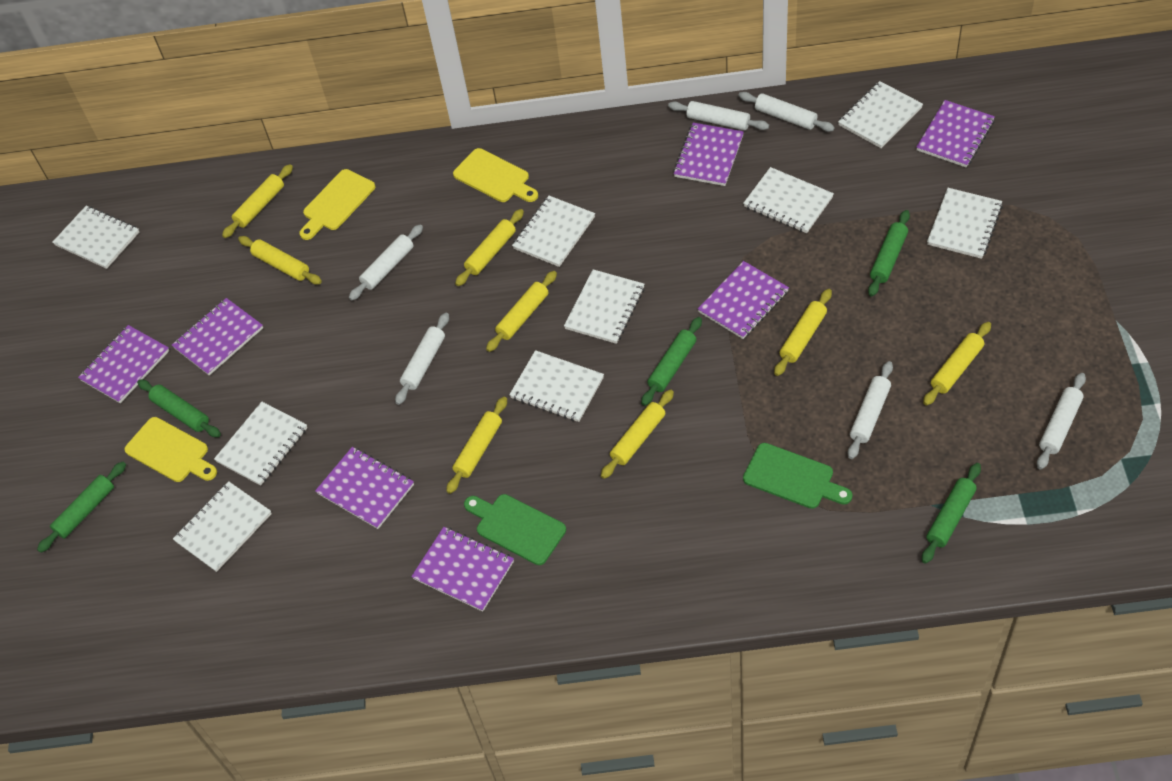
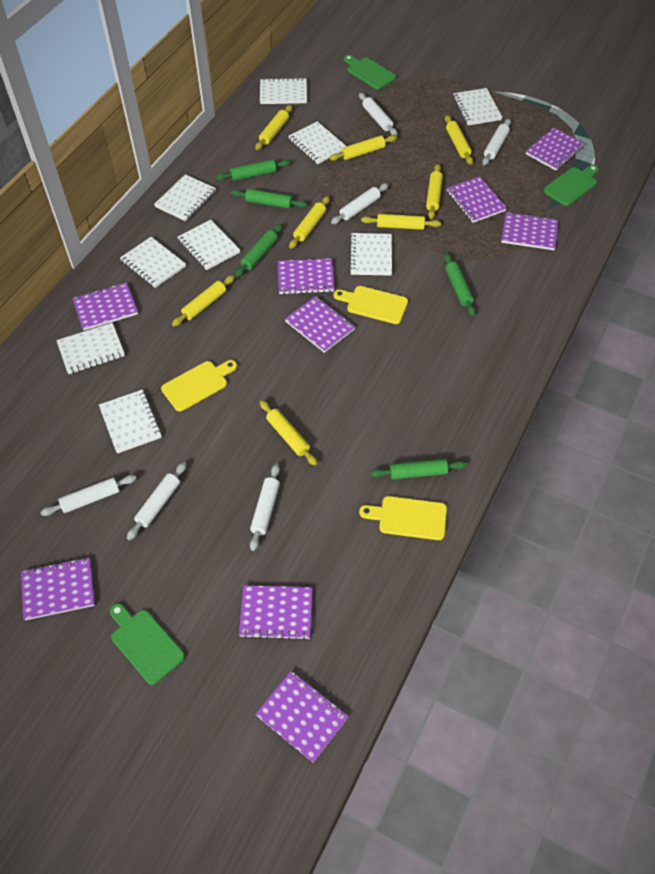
green cutting board: [464,494,566,565] [743,443,853,509] = 2 -> [110,603,185,685] [344,55,396,90] [544,165,599,206] = 3
purple notebook: [78,325,170,403] [172,298,263,375] [315,447,414,529] [411,527,514,612] [673,123,744,186] [698,261,789,339] [916,100,995,167] = 7 -> [21,557,95,620] [72,282,138,330] [239,585,312,640] [255,671,349,763] [278,258,334,294] [285,296,355,353] [447,176,507,223] [501,212,558,250] [526,127,585,171] = 9

